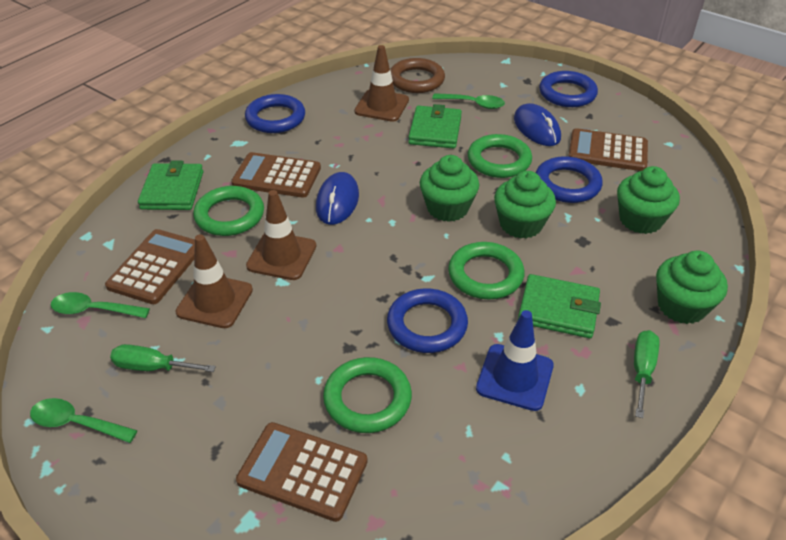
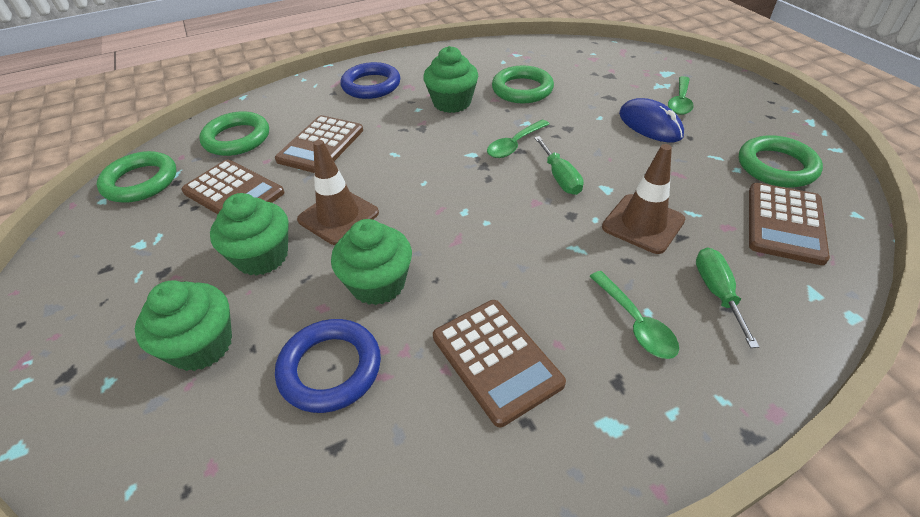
blue mouse: [316,172,359,225] [514,103,561,146] = 2 -> [619,98,684,143] = 1
blue ring: [245,94,305,133] [387,288,468,353] [536,156,603,203] [539,71,598,107] = 4 -> [275,319,381,413] [341,62,400,99] = 2
blue traffic cone: [476,310,554,411] = 1 -> none = 0
brown ring: [390,58,445,93] = 1 -> none = 0
brown traffic cone: [176,234,253,328] [246,190,316,280] [354,45,409,122] = 3 -> [297,140,379,245] [602,144,685,254] = 2
green wallet: [138,161,203,210] [408,104,462,149] [518,274,601,338] = 3 -> none = 0

